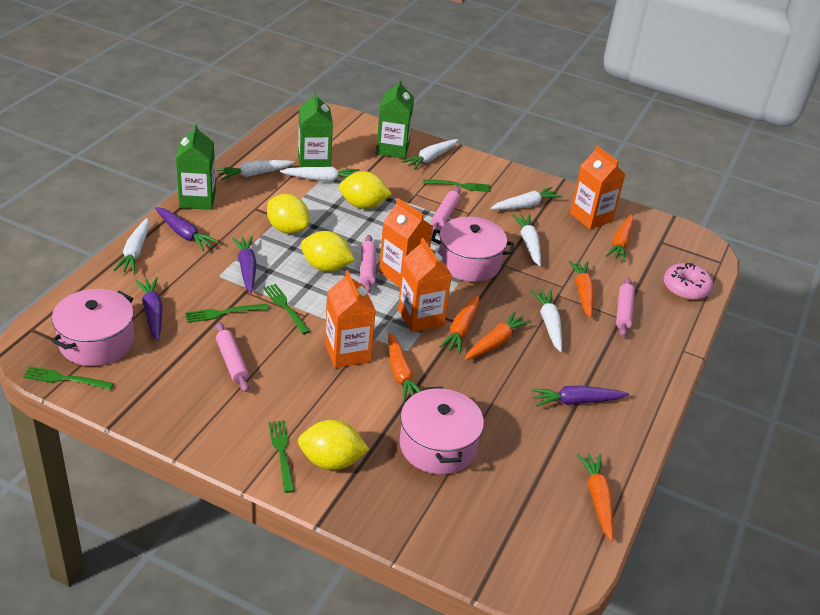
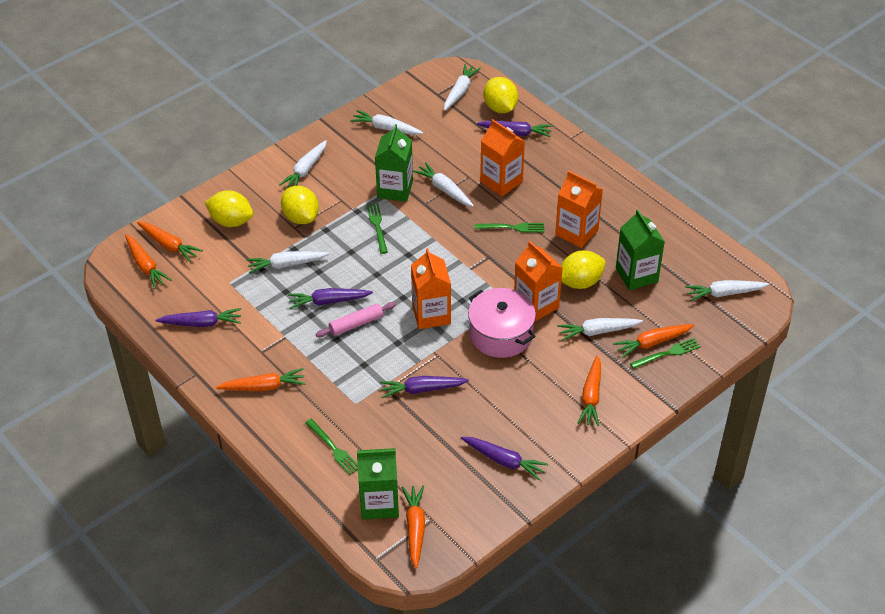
green fork: [23,366,114,390] [185,304,269,323] [263,284,310,334] [269,420,295,493] [423,179,491,192] = 5 -> [305,419,358,475] [367,203,388,254] [475,223,544,233] [630,338,701,369] = 4
pink donut: [664,262,713,300] = 1 -> none = 0
pink pot: [51,289,134,366] [400,387,484,474] [431,217,514,282] = 3 -> [468,288,536,358] = 1
pink rolling pin: [216,322,249,392] [360,235,376,293] [431,187,461,233] [616,278,635,337] = 4 -> [316,302,396,337] = 1
purple carrot: [135,277,163,341] [155,207,219,251] [232,236,257,293] [531,385,629,407] = 4 -> [155,308,241,327] [288,288,373,309] [380,376,469,398] [461,437,548,480] [477,121,553,137] = 5

